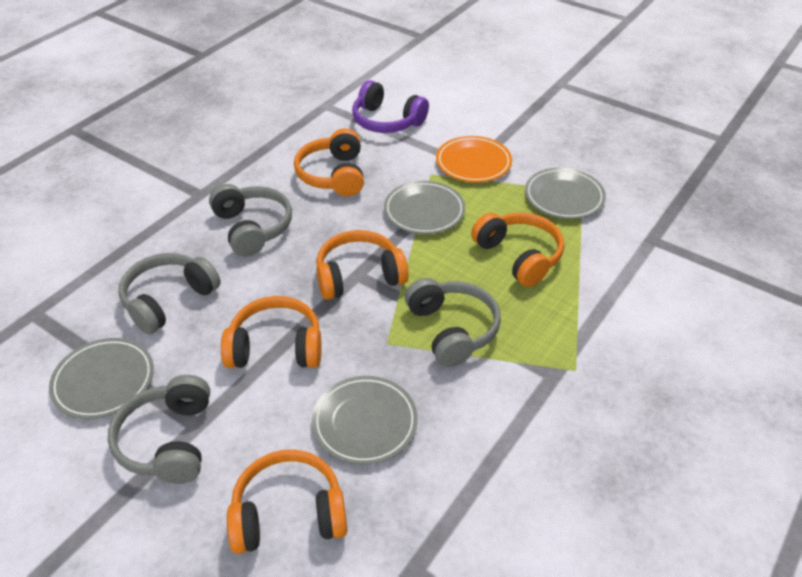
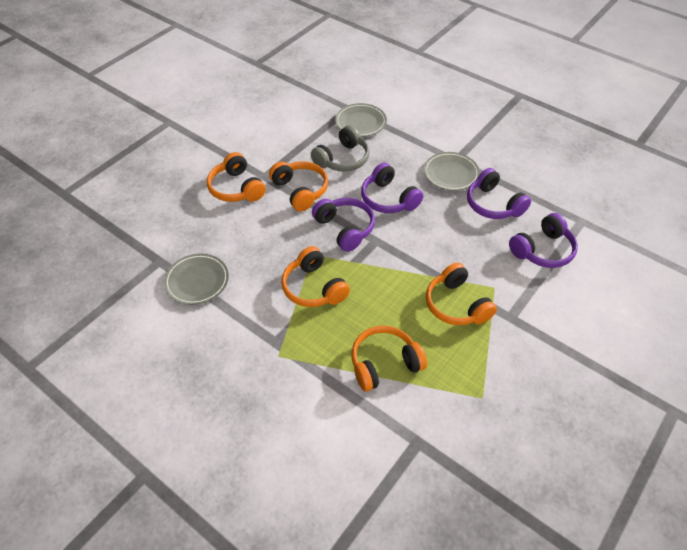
grey headphones: [108,375,210,484] [119,253,221,334] [209,184,292,256] [405,278,501,367] = 4 -> [311,125,370,172] = 1
grey plate: [49,338,154,419] [312,376,418,465] [384,181,465,234] [525,168,606,219] = 4 -> [164,254,229,305] [335,103,387,137] [424,152,480,191] = 3
orange plate: [436,136,512,182] = 1 -> none = 0
purple headphones: [352,80,429,133] = 1 -> [312,198,375,252] [361,163,423,213] [467,168,531,219] [509,213,578,268] = 4

